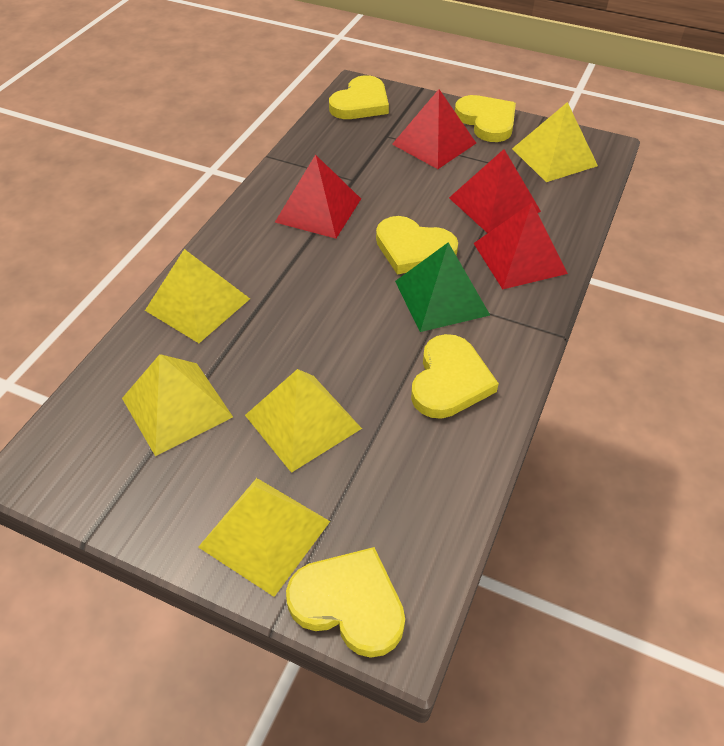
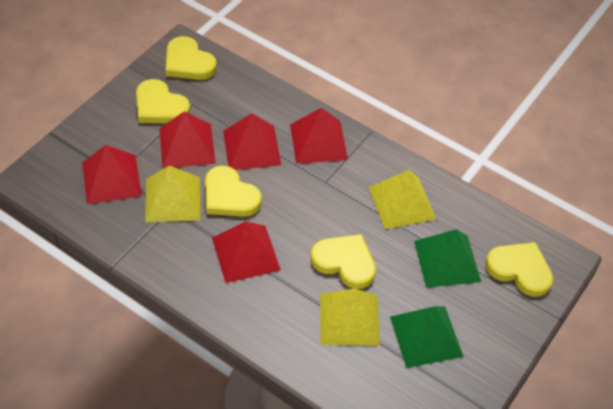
green pyramid: [395,242,490,332] = 1 -> [390,306,464,368] [414,229,481,288] = 2
red pyramid: [275,154,361,239] [392,89,476,169] [449,149,541,233] [473,203,568,289] = 4 -> [82,145,142,204] [159,111,216,168] [212,221,281,283] [223,114,281,170] [290,108,348,164] = 5
yellow pyramid: [122,354,233,456] [145,249,250,343] [198,478,330,597] [245,369,362,473] [512,102,598,182] = 5 -> [145,165,201,222] [320,288,380,346] [369,170,436,229] = 3

